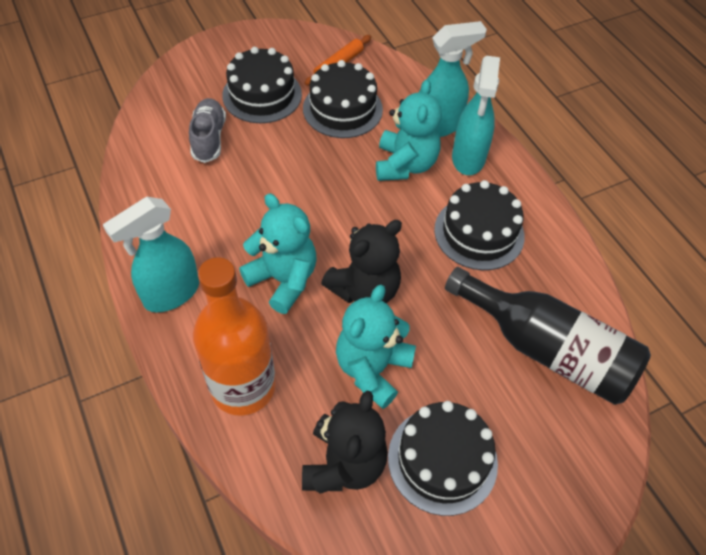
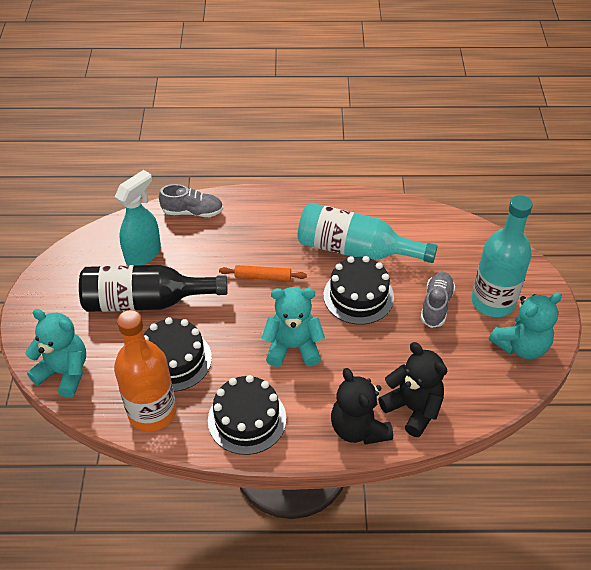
black cake: [222,47,302,123] [303,60,383,138] [388,401,498,516] [434,180,525,270] = 4 -> [144,317,212,392] [208,375,286,455] [324,256,394,325] = 3
grey shoe: [189,98,226,163] = 1 -> [159,184,223,217] [420,272,455,328] = 2
turquoise bottle: none = 0 -> [298,203,438,263] [471,195,533,317] = 2
turquoise spray bottle: [103,197,199,312] [419,21,487,137] [452,56,500,175] = 3 -> [115,170,161,265] = 1

